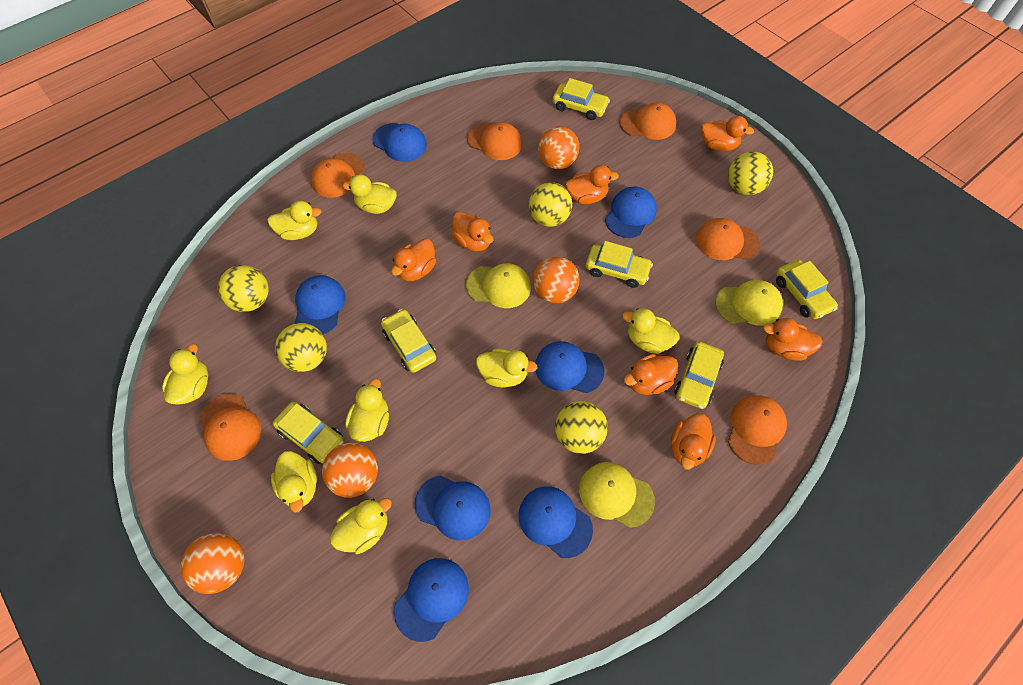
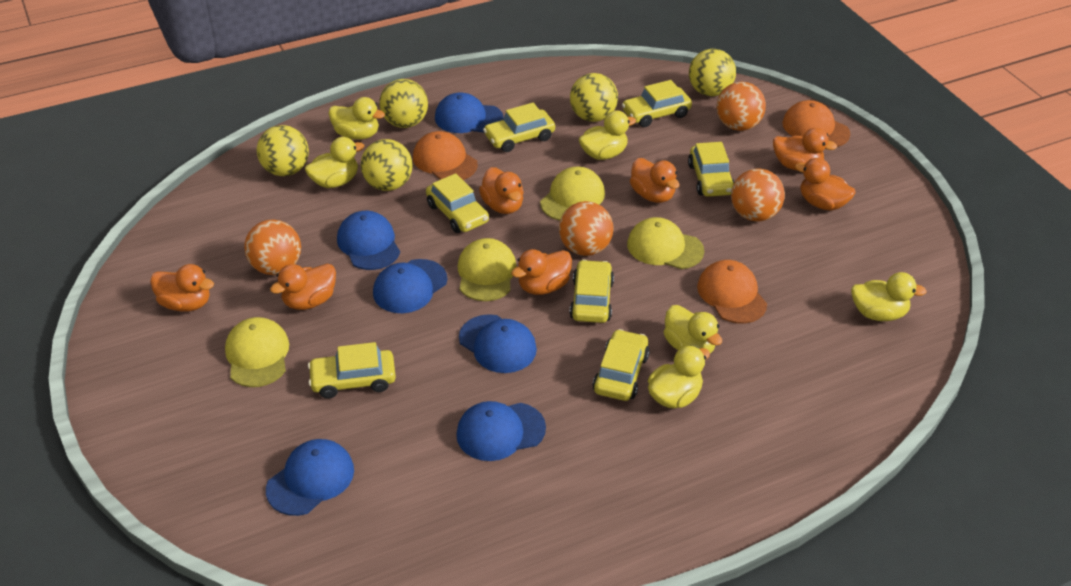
blue cap: [295,275,346,334] [372,123,427,162] [394,558,469,642] [415,475,490,540] [519,486,593,558] [535,341,605,393] [605,186,657,238] = 7 -> [266,439,354,516] [337,211,400,270] [373,259,447,313] [435,92,504,133] [456,401,546,461] [459,314,537,373] = 6
orange cap: [199,394,262,461] [311,153,365,198] [467,122,522,160] [620,103,676,140] [696,218,760,260] [728,395,787,465] = 6 -> [413,131,478,180] [697,260,767,324] [782,100,850,147] = 3
yellow cap: [466,263,531,308] [579,462,655,528] [715,280,783,326] = 3 -> [225,317,289,387] [458,238,516,301] [540,167,605,221] [627,217,704,269] = 4
yellow car: [273,402,344,464] [381,309,436,373] [553,78,610,120] [586,241,653,288] [674,341,724,409] [776,260,838,319] = 6 -> [308,342,396,398] [426,173,489,233] [483,103,555,152] [570,260,614,323] [593,329,650,401] [622,80,692,127] [688,142,734,197] = 7
yellow duck: [162,344,208,405] [267,201,322,240] [271,451,317,512] [330,498,392,554] [342,174,397,214] [345,378,389,442] [476,349,537,387] [622,308,680,354] = 8 -> [305,137,365,188] [329,97,385,140] [579,110,636,160] [648,345,710,409] [664,305,722,354] [851,272,927,321] = 6

